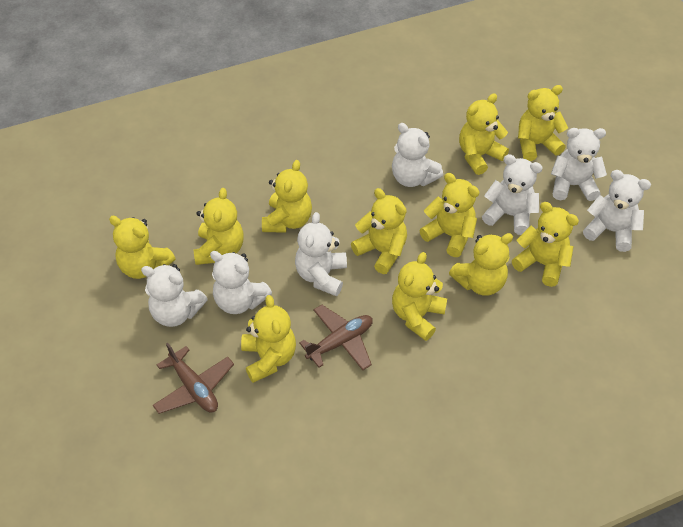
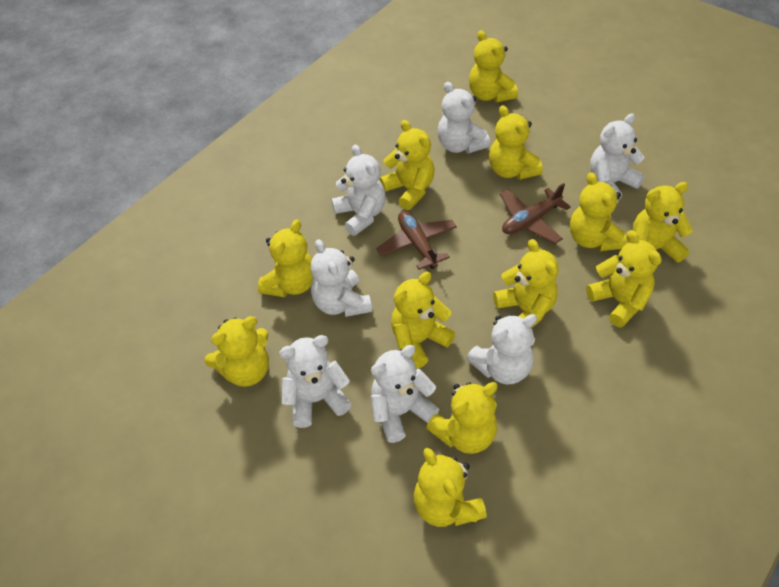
yellow teddy bear: [109,216,176,279] [194,188,244,265] [241,295,296,383] [262,160,312,233] [351,188,407,274] [392,252,447,341] [419,173,480,257] [449,233,513,296] [459,93,509,175] [512,202,579,287] [518,85,568,161] = 11 -> [205,316,269,387] [258,219,313,297] [379,120,434,210] [391,272,456,369] [413,448,487,527] [426,382,498,454] [469,30,518,103] [489,105,543,180] [493,239,559,328] [570,172,627,251] [586,230,662,328] [633,182,693,262] = 12

